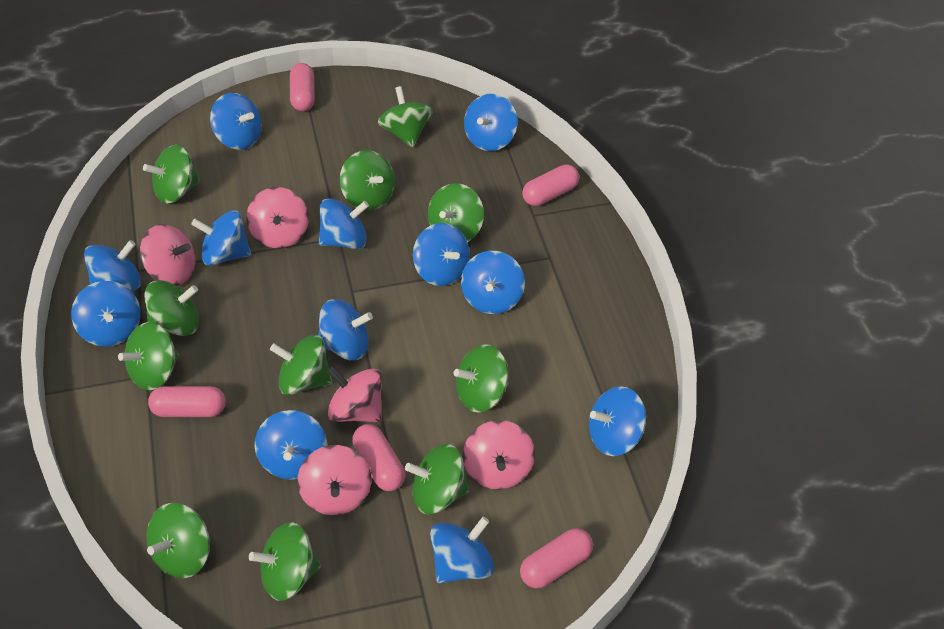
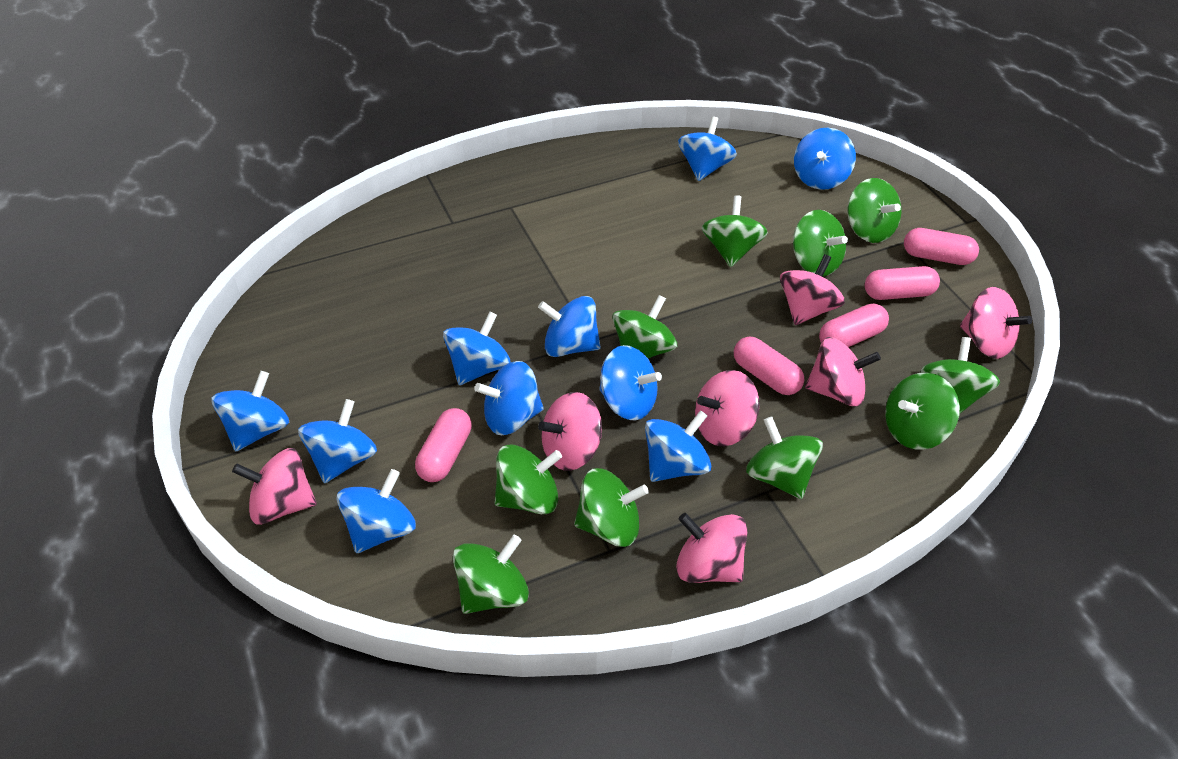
blue spinning top: [71,281,140,347] [84,240,141,291] [191,210,251,266] [210,93,262,150] [255,410,327,480] [318,299,373,360] [319,198,369,249] [413,223,470,286] [430,517,494,583] [461,251,525,314] [464,94,517,151] [589,386,646,456] = 12 -> [211,371,289,451] [298,399,377,483] [337,469,416,553] [443,311,510,385] [474,361,544,435] [538,296,601,357] [599,345,662,420] [645,410,711,482] [678,117,737,181] [794,128,856,190] = 10
green spinning top: [118,322,179,390] [143,145,200,204] [144,280,199,336] [146,503,210,578] [249,522,321,601] [270,335,332,395] [340,150,395,211] [378,86,433,147] [405,444,469,514] [428,183,484,242] [453,344,509,413] = 11 -> [453,535,529,614] [495,444,562,514] [574,468,649,547] [612,295,677,358] [701,195,768,267] [746,416,823,499] [793,210,848,276] [848,178,901,243] [885,373,960,450] [921,337,1000,413] = 10
pink spinning top: [140,225,195,286] [247,187,309,248] [297,445,371,515] [327,366,382,422] [463,420,535,490] = 5 -> [232,448,317,525] [538,392,602,471] [676,513,747,583] [695,370,760,446] [780,254,845,325] [805,337,881,406] [960,287,1032,359] = 7

